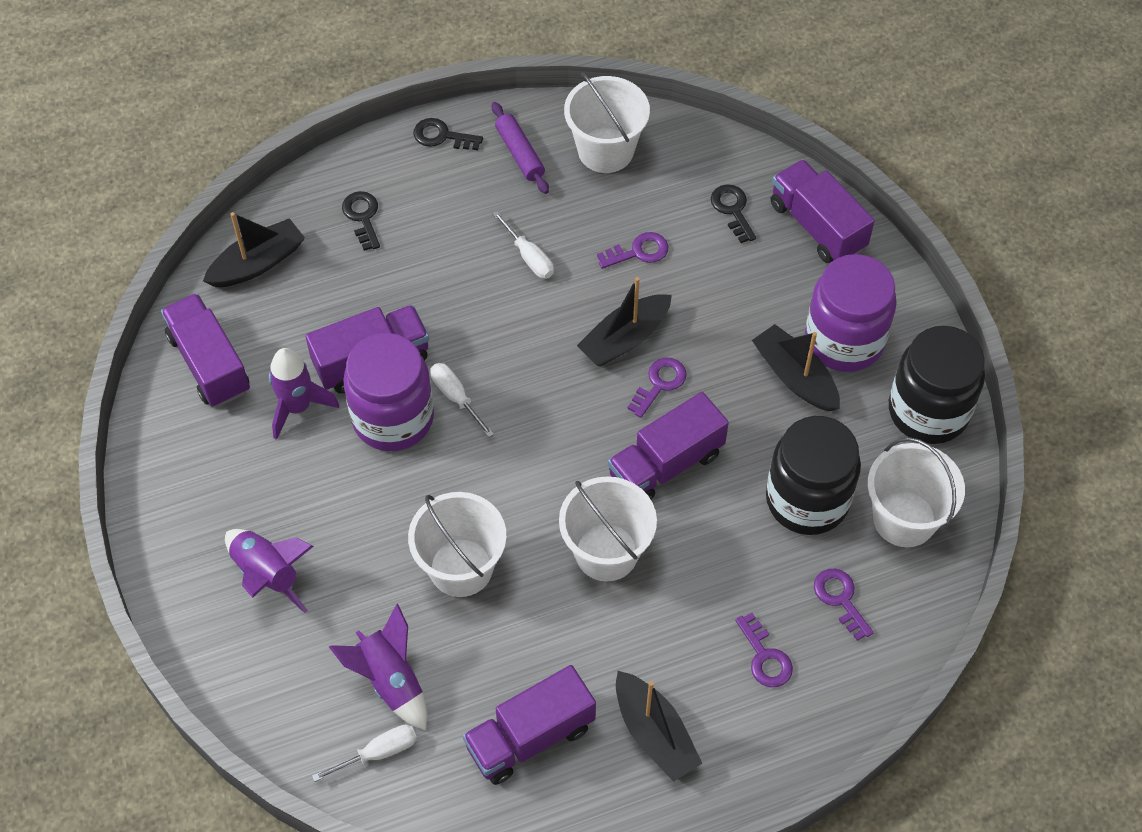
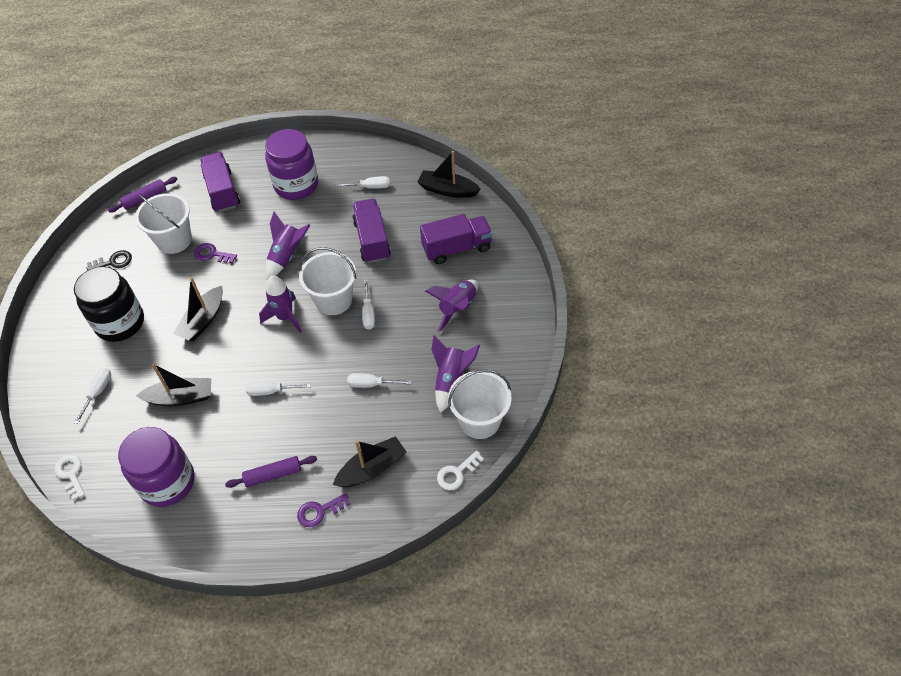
black jar: [766,416,861,535] [889,326,985,444] = 2 -> [74,266,144,342] = 1
black key: [342,191,380,251] [413,118,483,150] [711,184,756,243] = 3 -> [87,250,132,270] = 1
purple key: [597,232,669,269] [627,358,687,418] [735,613,793,687] [814,569,874,641] = 4 -> [194,243,237,263] [297,493,350,527] = 2
purple rocket: [225,529,314,613] [269,348,339,440] [329,604,427,730] = 3 -> [259,276,302,333] [265,212,310,280] [425,280,478,332] [431,335,480,413] = 4
purple rolling pin: [492,102,549,194] = 1 -> [108,177,178,212] [225,456,317,488] = 2
purple truck: [161,293,250,407] [305,305,429,393] [463,665,596,785] [608,392,729,500] [771,159,875,263] = 5 -> [200,152,240,212] [352,199,391,263] [420,214,492,264] = 3
white bucket: [408,492,507,597] [559,476,657,581] [564,72,650,173] [868,437,965,547] = 4 -> [135,193,192,254] [299,247,356,315] [448,370,512,439] = 3
white key: none = 0 -> [55,455,85,500] [437,450,484,490] = 2
white screwdriver: [312,725,417,782] [430,363,494,437] [492,211,554,279] = 3 -> [74,368,111,424] [246,381,311,396] [335,176,390,189] [347,373,412,388] [362,279,375,330] = 5

